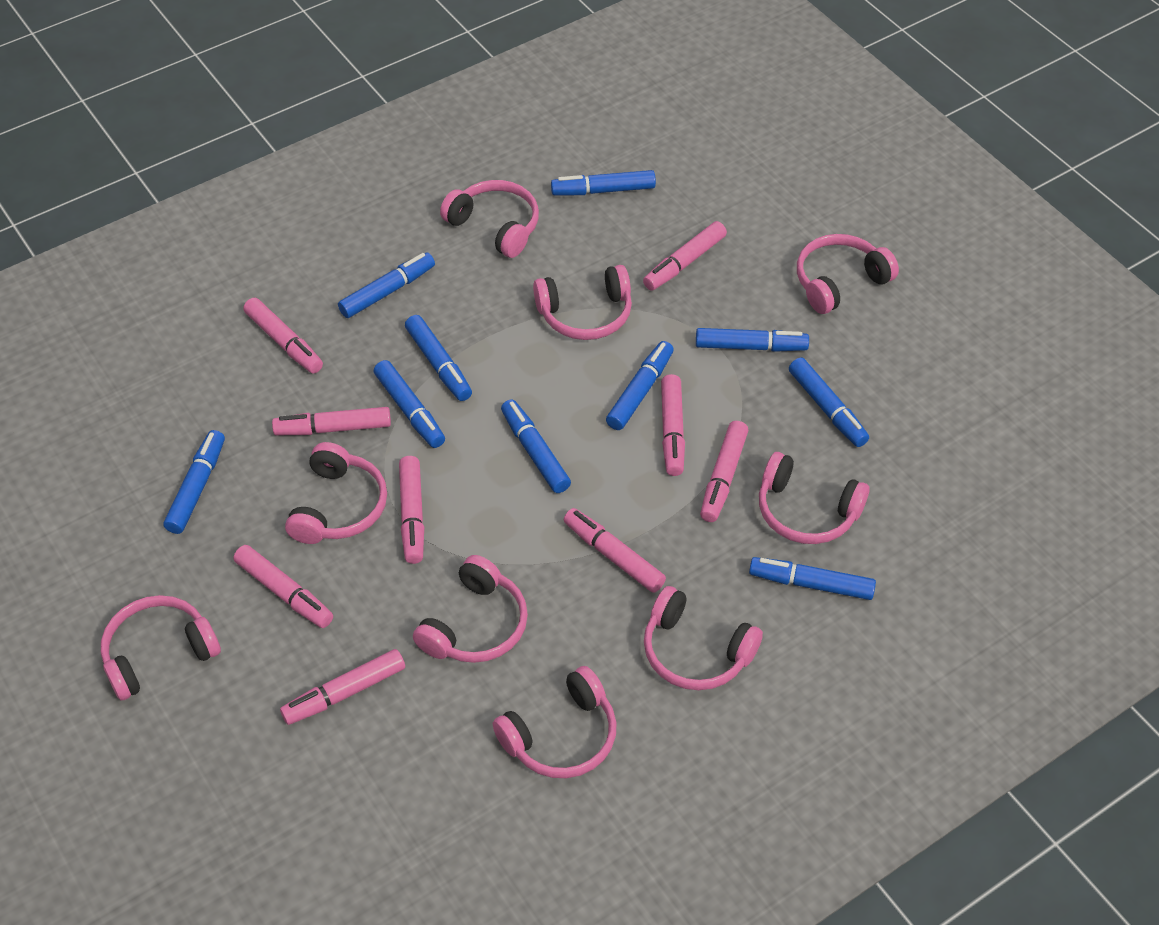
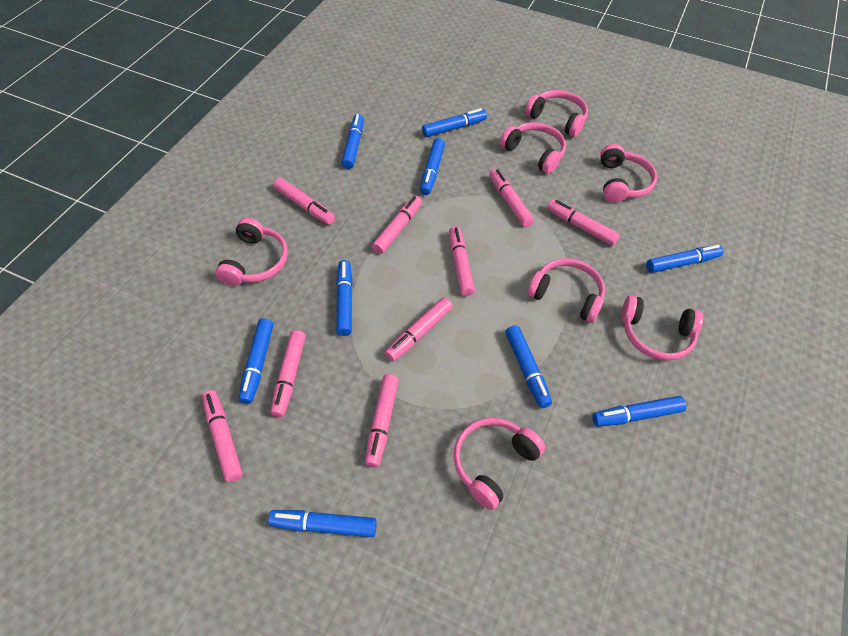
blue marker: [163,430,225,534] [338,253,435,318] [374,360,445,448] [405,315,472,401] [501,399,571,493] [551,170,656,195] [606,341,674,430] [696,328,809,352] [749,557,876,600] [789,358,869,447] = 10 -> [238,318,273,404] [268,510,377,537] [336,260,353,336] [341,114,364,169] [420,138,445,195] [422,108,487,137] [505,325,552,408] [592,396,686,427] [646,245,724,273] = 9
pink headphones: [101,595,221,700] [285,442,387,544] [413,555,528,663] [440,180,539,258] [493,666,616,778] [533,265,632,340] [644,586,763,690] [759,452,870,544] [797,234,899,314] = 9 -> [215,218,288,286] [454,418,545,510] [500,122,566,174] [525,90,588,137] [527,258,605,323] [600,144,657,203] [621,295,703,361] = 7

